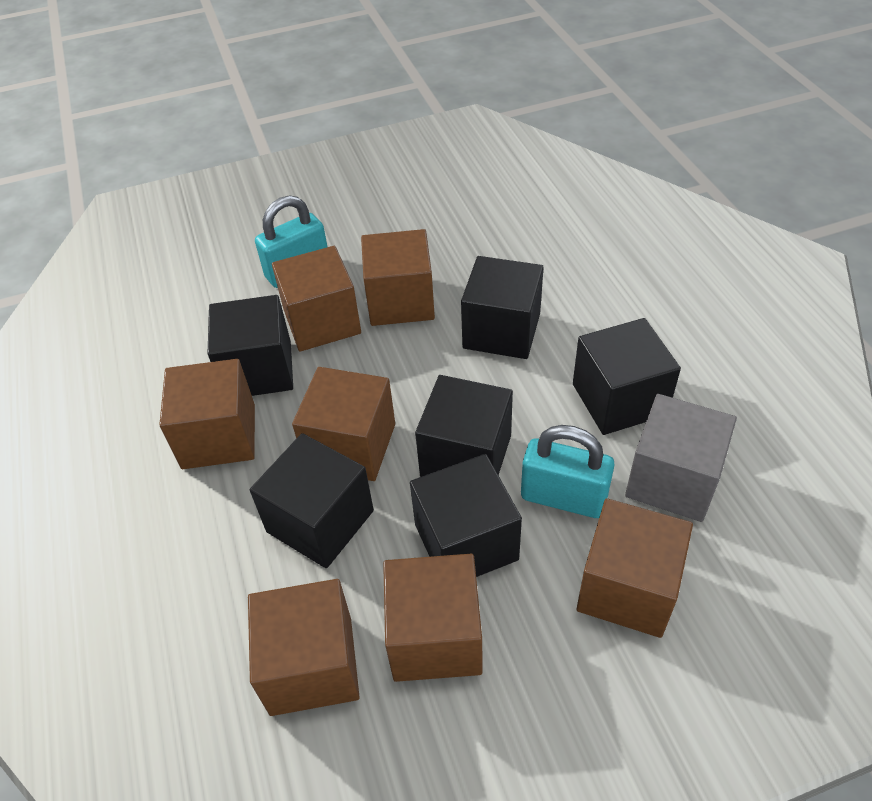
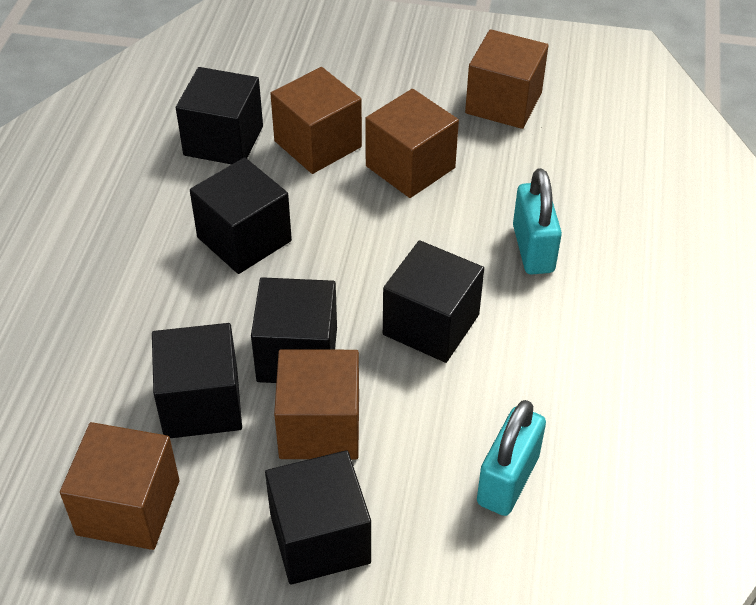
brown cube: [159,359,255,469] [248,579,360,716] [272,246,361,352] [292,367,395,481] [361,229,435,326] [383,554,483,682] [577,498,693,638] = 7 -> [60,422,179,550] [270,67,362,174] [274,349,359,460] [365,89,459,198] [465,29,548,129] = 5
grey cube: [625,394,737,522] = 1 -> none = 0

